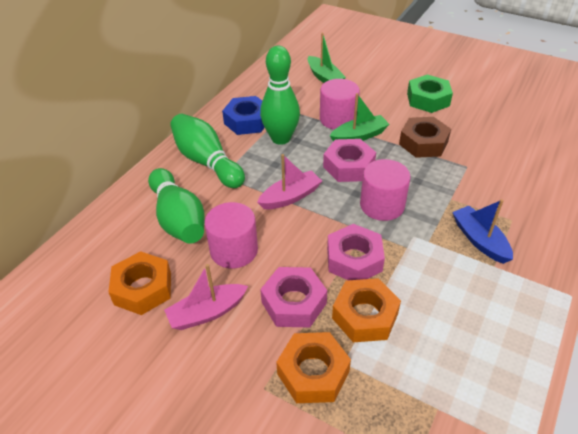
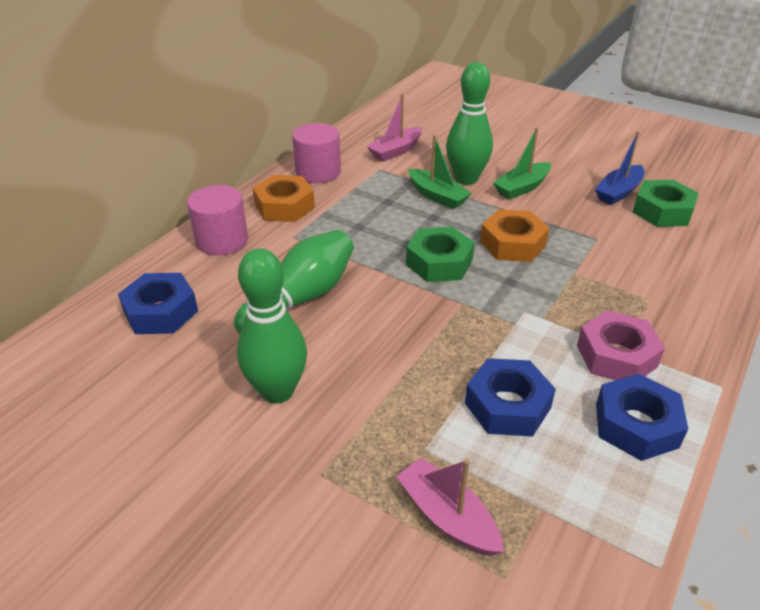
blue nut: [222,96,265,135] = 1 -> [118,273,198,334] [465,358,556,437] [596,374,688,461] = 3
brown nut: [399,117,451,158] = 1 -> none = 0
green nut: [407,75,453,113] = 1 -> [406,227,475,282] [633,180,699,227] = 2
orange nut: [108,251,171,315] [276,332,351,403] [332,278,401,342] = 3 -> [253,175,315,222] [480,209,549,262] = 2
pink cylinder: [205,202,258,269] [320,79,360,130] [360,159,410,221] = 3 -> [187,185,248,255] [292,123,341,183] = 2
pink nut: [260,267,327,327] [323,139,376,182] [327,224,385,280] = 3 -> [577,310,665,380] = 1

